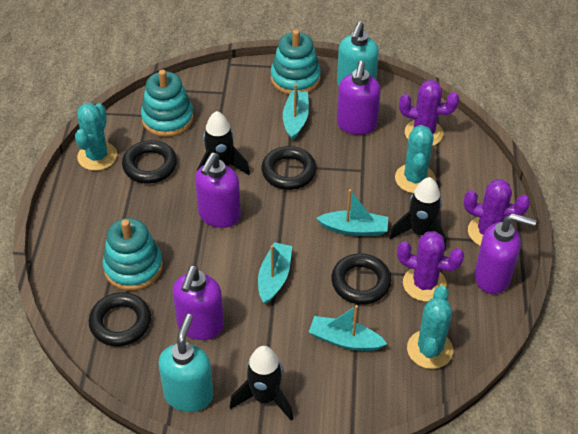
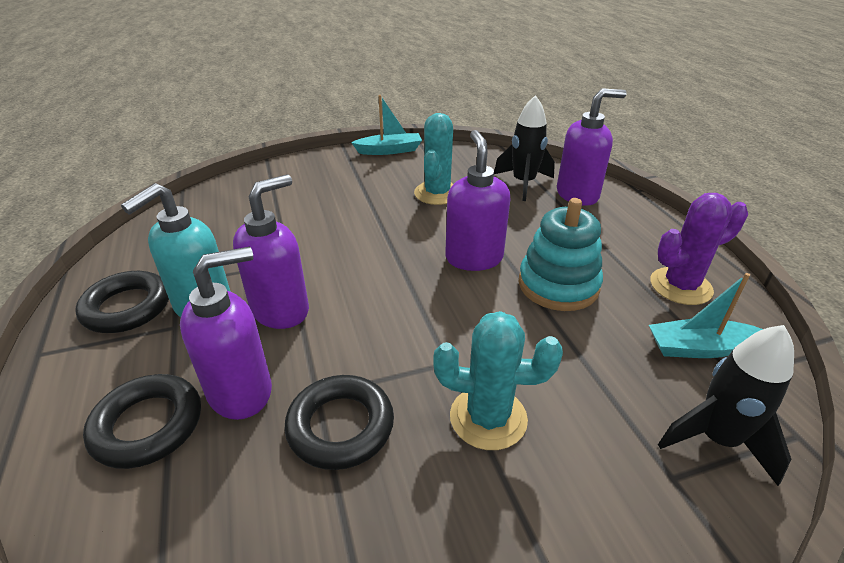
black ring: [88,292,151,346] [122,140,177,184] [261,146,316,190] [331,253,392,305] = 4 -> [75,271,169,333] [83,374,201,469] [284,375,394,470] = 3
black rocket: [197,111,250,175] [229,346,293,420] [390,177,446,252] = 3 -> [494,95,555,201] [658,325,794,486] = 2
purple cactus: [397,231,464,302] [399,80,459,146] [464,179,530,246] = 3 -> [650,193,748,305] = 1
turquoise boat: [258,242,292,304] [283,84,309,140] [309,305,387,351] [316,189,388,236] = 4 -> [351,95,422,155] [649,273,763,358] = 2
turquoise cactus: [75,103,117,171] [395,125,436,193] [407,286,453,369] = 3 -> [414,113,453,205] [433,311,563,450] = 2
turquoise soap dispenser: [158,314,213,412] [337,21,379,86] = 2 -> [121,183,230,317] = 1
turquoise stacking toy: [103,218,163,291] [141,70,194,137] [271,29,321,95] = 3 -> [518,198,603,311] = 1

